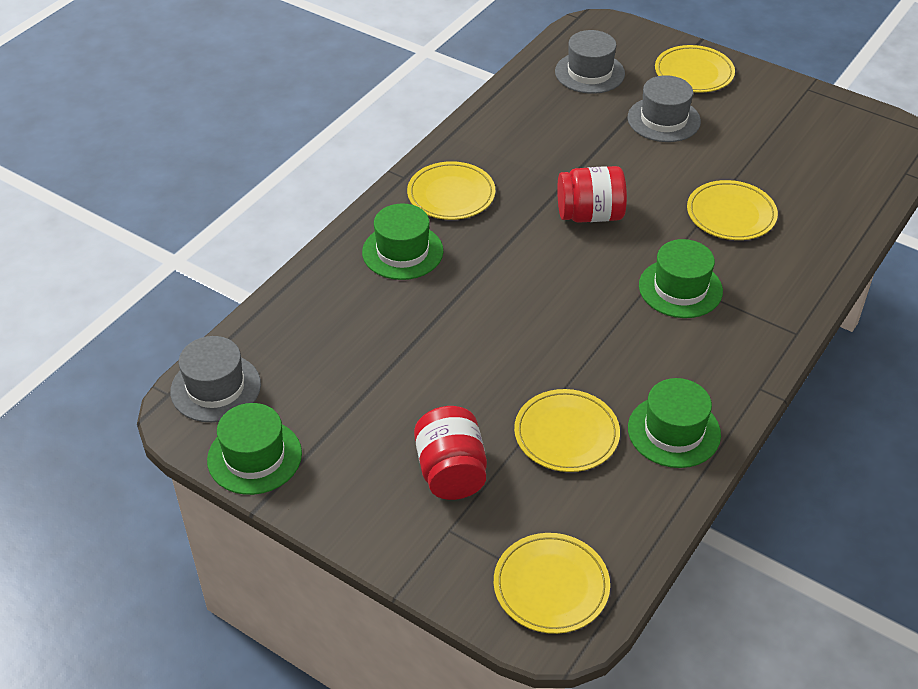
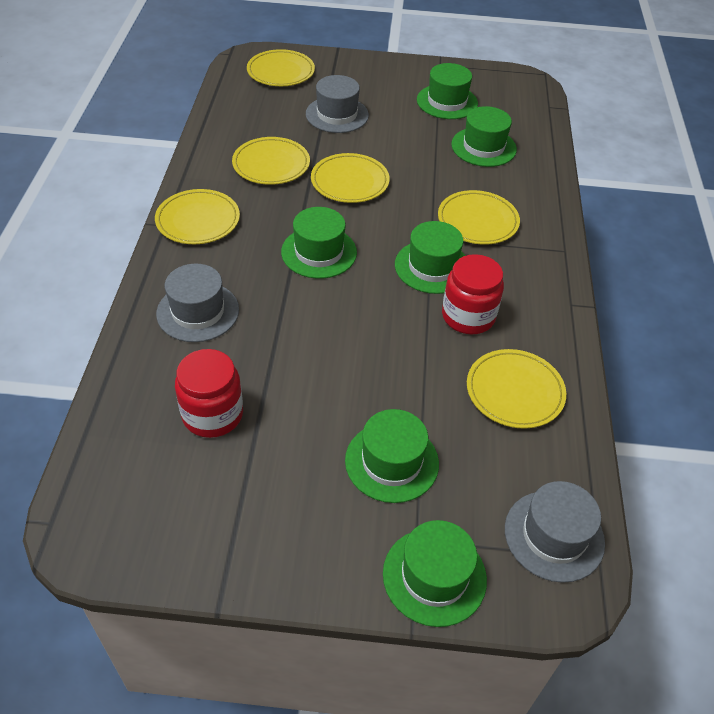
green hat: [207,403,302,495] [362,203,443,280] [628,378,721,468] [639,239,723,318] = 4 -> [281,207,357,279] [345,409,439,503] [383,520,487,627] [395,221,466,294] [417,63,478,119] [451,106,517,167] = 6
yellow plate: [407,161,495,220] [494,533,610,634] [514,389,620,472] [655,45,735,93] [687,180,778,240] = 5 -> [155,189,240,244] [232,137,310,185] [247,49,315,86] [311,153,390,203] [438,190,520,245] [467,349,566,429] = 6

